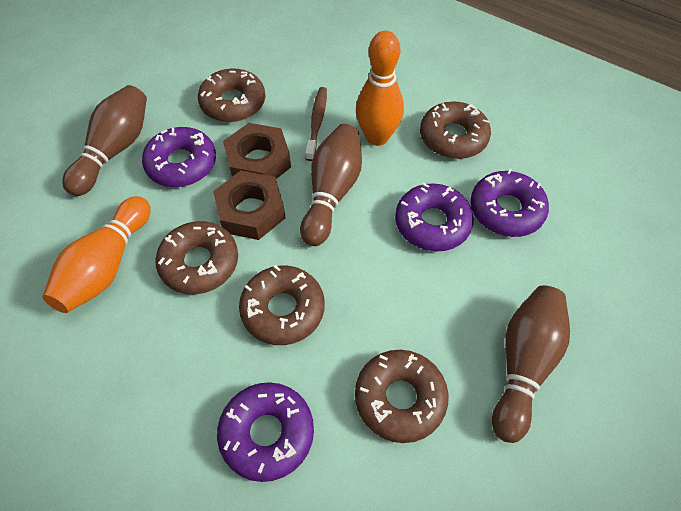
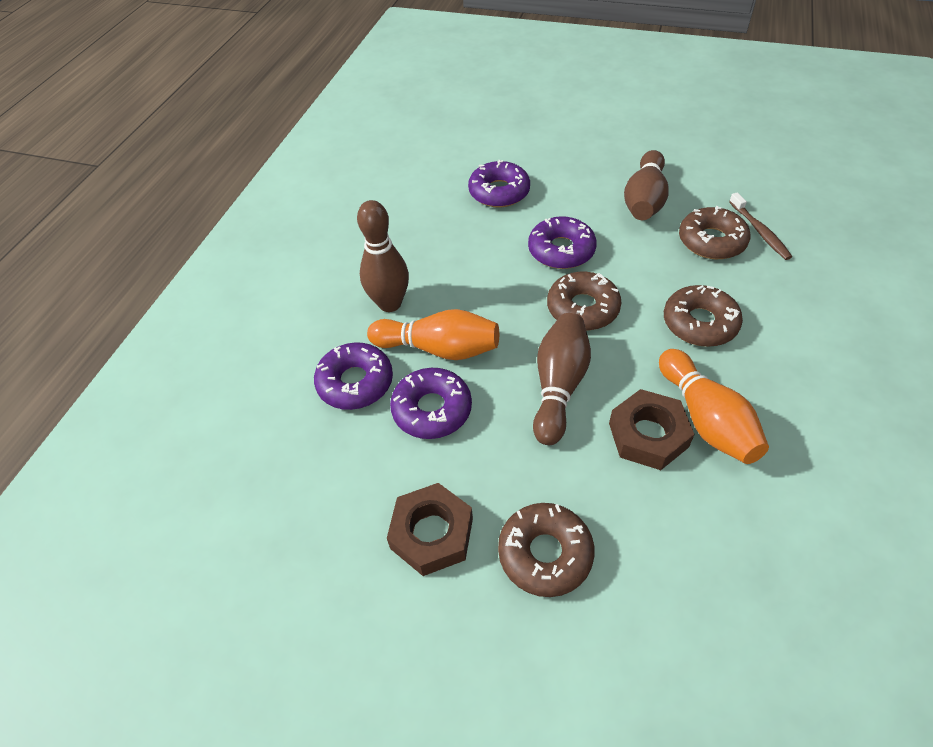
brown donut: [155,221,238,294] [198,68,266,122] [239,265,325,345] [355,350,449,443] [420,101,491,159] = 5 -> [498,503,595,597] [547,272,622,330] [664,285,743,347] [679,206,750,259] = 4

